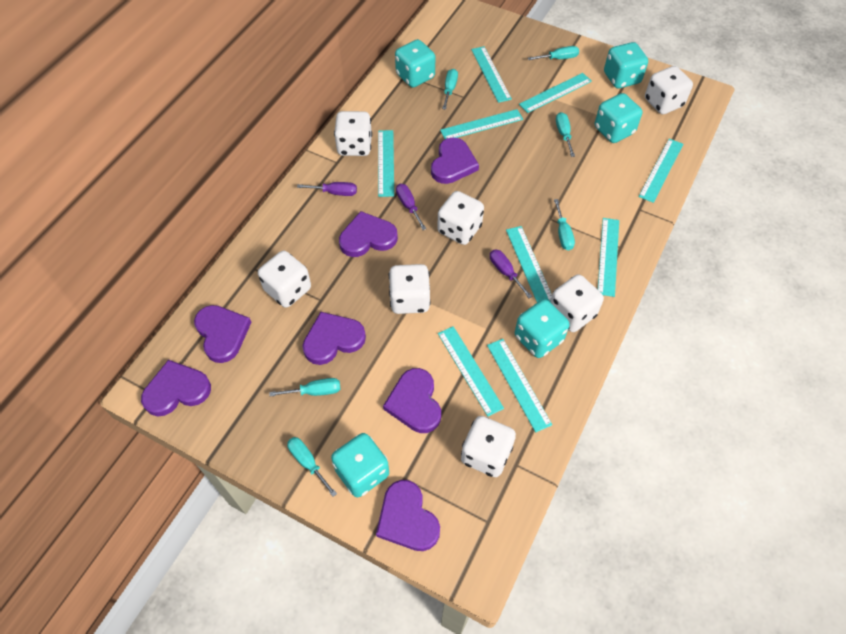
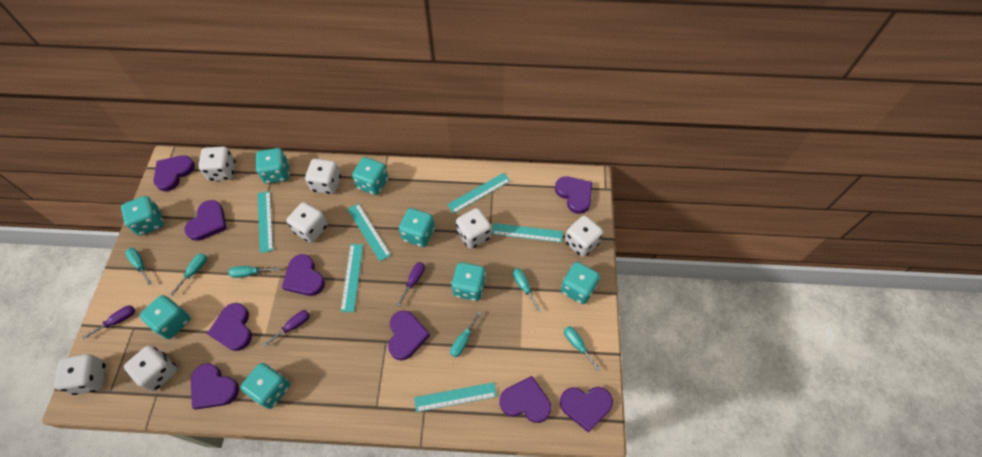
purple heart: [141,360,211,416] [194,305,252,363] [303,312,366,365] [339,211,398,257] [376,480,440,551] [383,368,441,433] [431,137,479,184] = 7 -> [153,155,195,191] [185,200,227,241] [191,363,239,410] [207,303,252,351] [282,254,325,296] [388,310,430,360] [500,376,551,423] [555,176,592,214] [560,387,613,433] = 9
turquoise dice: [331,433,389,497] [395,39,435,88] [515,299,570,358] [595,93,642,143] [604,42,648,88] = 5 -> [121,196,164,236] [140,295,191,339] [241,363,290,409] [256,148,289,184] [352,157,388,195] [399,208,435,247] [451,262,486,301] [561,262,600,304] = 8
turquoise ruler: [378,130,394,197] [438,326,504,416] [440,109,523,139] [471,46,512,103] [487,339,552,432] [506,226,552,302] [519,73,592,113] [598,218,619,297] [638,139,683,203] = 9 -> [258,191,273,253] [340,244,363,312] [348,203,391,261] [414,382,497,412] [447,173,510,213] [492,223,563,243] = 6

